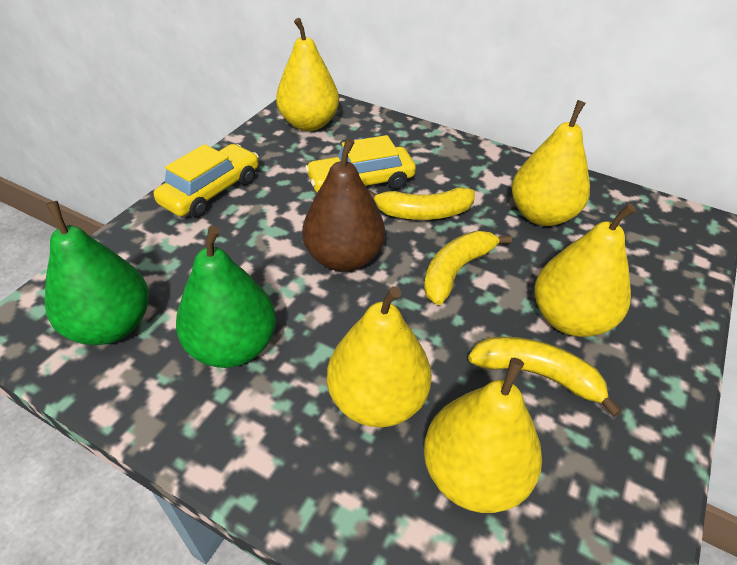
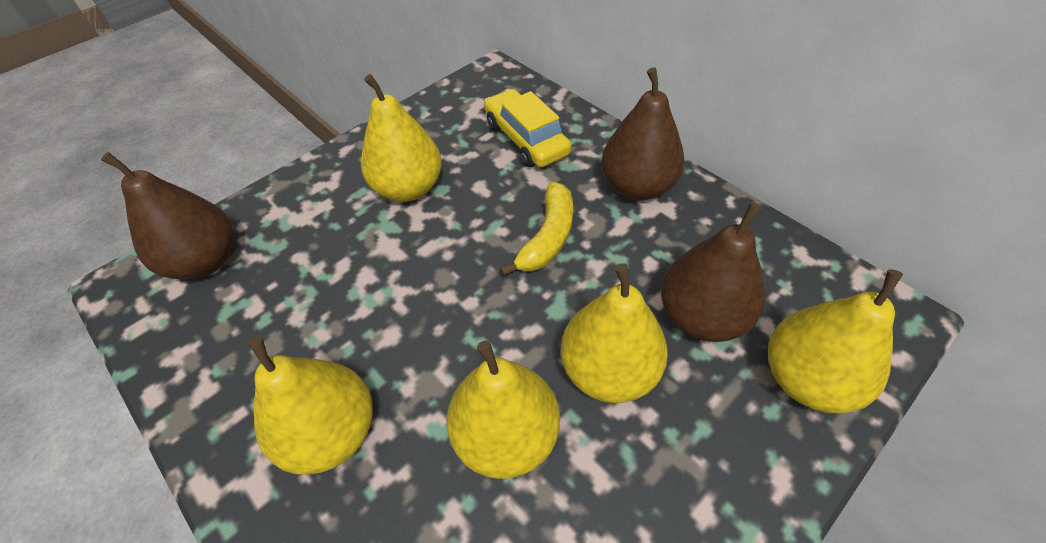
brown pear: [302,138,385,272] = 1 -> [101,152,234,280] [602,67,685,200] [661,202,765,342] = 3
green pear: [44,201,149,345] [176,226,276,368] = 2 -> none = 0
yellow banana: [368,187,475,220] [424,231,512,305] [468,337,622,417] = 3 -> [500,182,573,276] = 1
yellow car: [154,144,259,217] [305,135,416,193] = 2 -> [484,89,571,167] = 1

